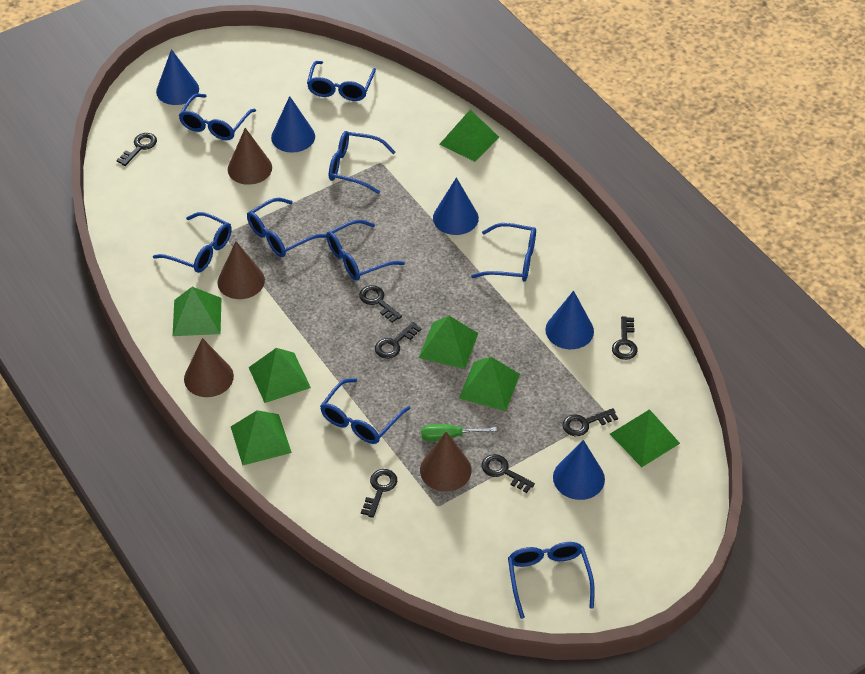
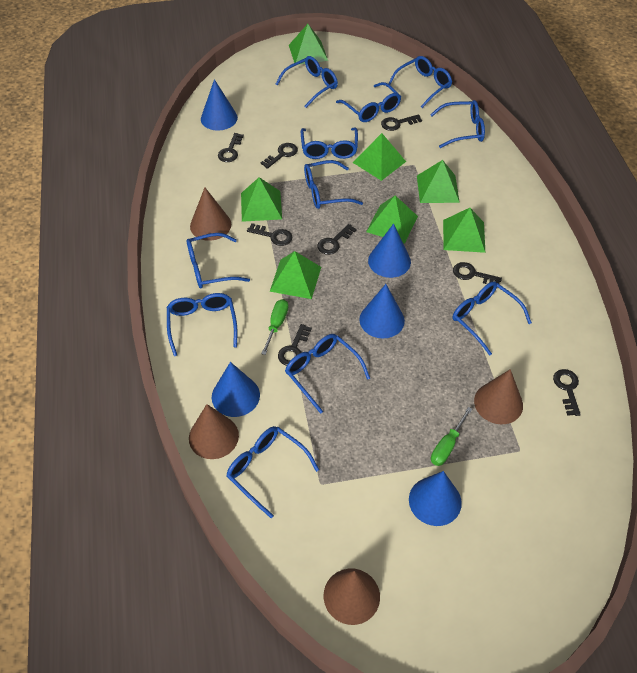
black key: [116,133,157,166] [359,285,402,323] [361,469,397,518] [375,322,422,359] [482,454,535,493] [563,408,618,436] [612,316,638,360] = 7 -> [218,133,244,162] [247,223,292,246] [261,143,298,169] [278,324,312,366] [317,224,356,255] [381,114,422,131] [453,262,502,284] [553,369,581,416] = 8
blue glasses: [153,212,232,273] [179,94,256,140] [247,198,326,257] [307,61,376,101] [320,378,410,444] [326,220,405,281] [329,131,395,194] [471,223,536,281] [508,542,595,619] = 9 -> [167,293,237,356] [187,233,250,289] [227,426,319,518] [275,56,338,108] [285,334,370,414] [301,128,358,159] [304,160,363,209] [336,82,401,122] [388,56,452,108] [430,100,485,148] [453,281,532,356] = 11
green screwdriver: [421,424,497,441] = 1 -> [261,299,288,355] [431,407,472,466] = 2

